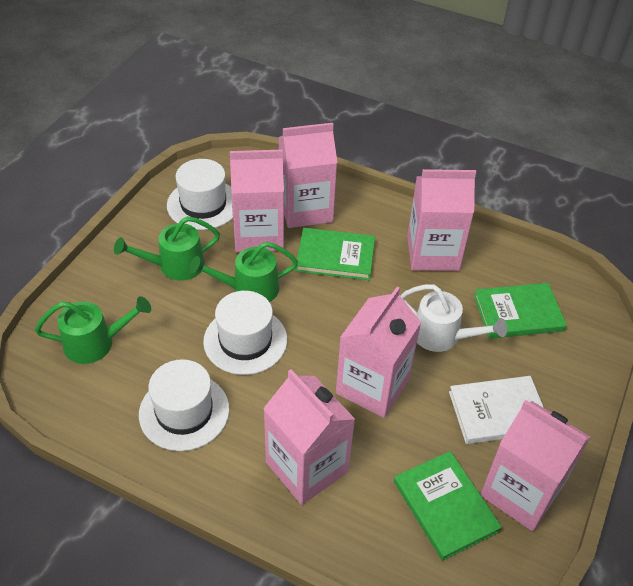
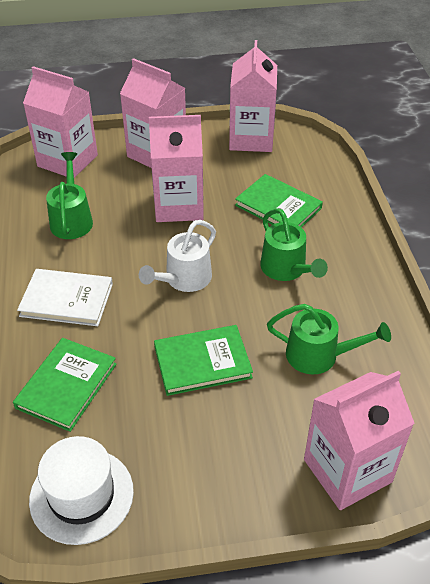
pink carton: [230,149,284,252] [263,369,355,505] [279,123,337,228] [336,287,421,418] [407,169,476,271] [480,400,590,531] = 6 -> [23,66,98,178] [120,58,186,168] [149,115,204,222] [229,40,277,152] [304,371,415,510] = 5
white hat: [139,359,229,451] [167,159,233,230] [203,291,287,375] = 3 -> [29,436,134,545] = 1

